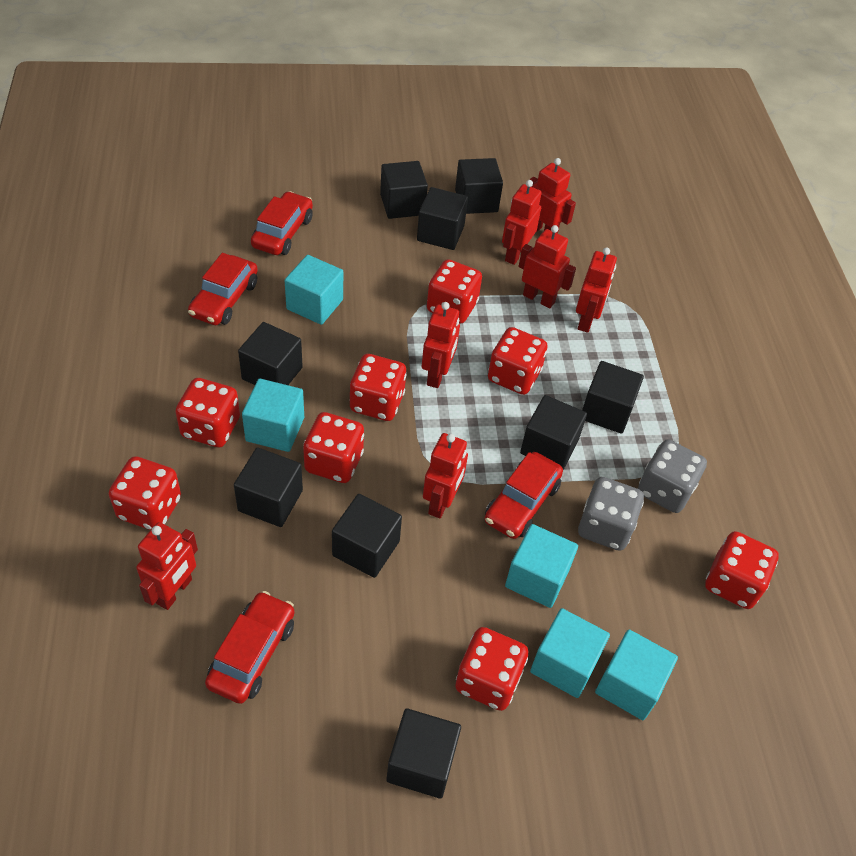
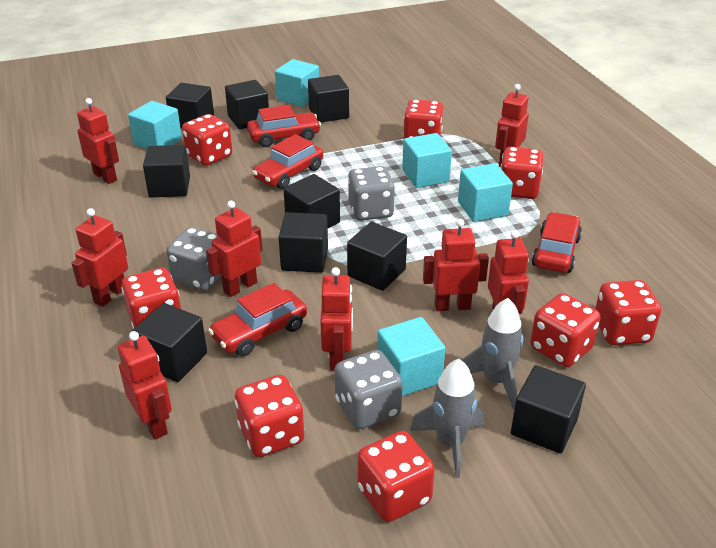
grey dice: [578,477,644,551] [638,439,707,513] = 2 -> [166,227,221,291] [335,350,403,429] [348,166,395,221] = 3
grey rocket: none = 0 -> [410,359,483,478] [462,298,523,409] = 2
red robot: [136,522,198,610] [422,302,460,388] [423,433,468,519] [502,180,542,265] [519,225,576,308] [529,158,576,234] [576,247,617,333] = 7 -> [72,208,128,307] [77,98,119,184] [118,331,172,440] [206,201,262,297] [320,267,353,371] [423,219,489,311] [488,230,529,314] [495,84,529,167] = 8

